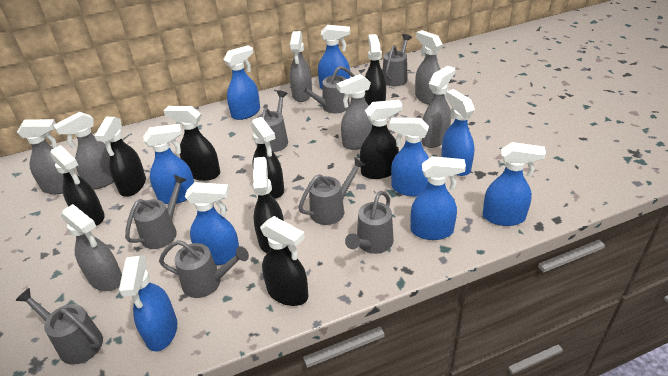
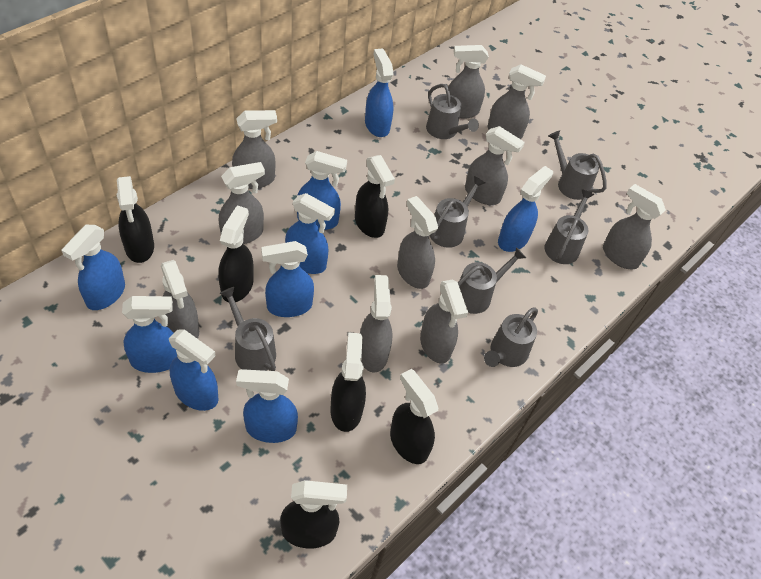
black spray bottle: [50,145,105,226] [94,117,146,197] [164,106,220,181] [250,117,284,199] [253,157,284,253] [260,216,309,306] [360,100,403,179] [364,34,386,105] = 8 -> [117,176,154,263] [218,205,254,302] [280,480,347,549] [331,332,366,432] [355,155,395,238] [390,369,438,464] = 6
grey spray bottle: [17,119,75,194] [53,112,114,189] [61,204,122,291] [290,31,312,102] [336,74,372,150] [415,30,442,105] [421,65,455,148] = 7 -> [161,260,199,339] [219,162,265,244] [232,110,277,189] [360,275,392,373] [397,196,438,289] [420,280,468,363] [448,45,489,119] [465,126,525,205] [487,64,546,139] [603,184,666,269] = 10
grey watering can: [15,288,103,365] [125,175,187,249] [159,240,249,298] [257,91,288,152] [298,66,355,113] [298,158,365,225] [345,191,394,254] [383,34,412,86] = 8 -> [219,287,276,371] [426,84,479,139] [430,176,485,248] [458,247,526,314] [484,308,538,367] [545,189,594,264] [548,130,607,200] = 7

